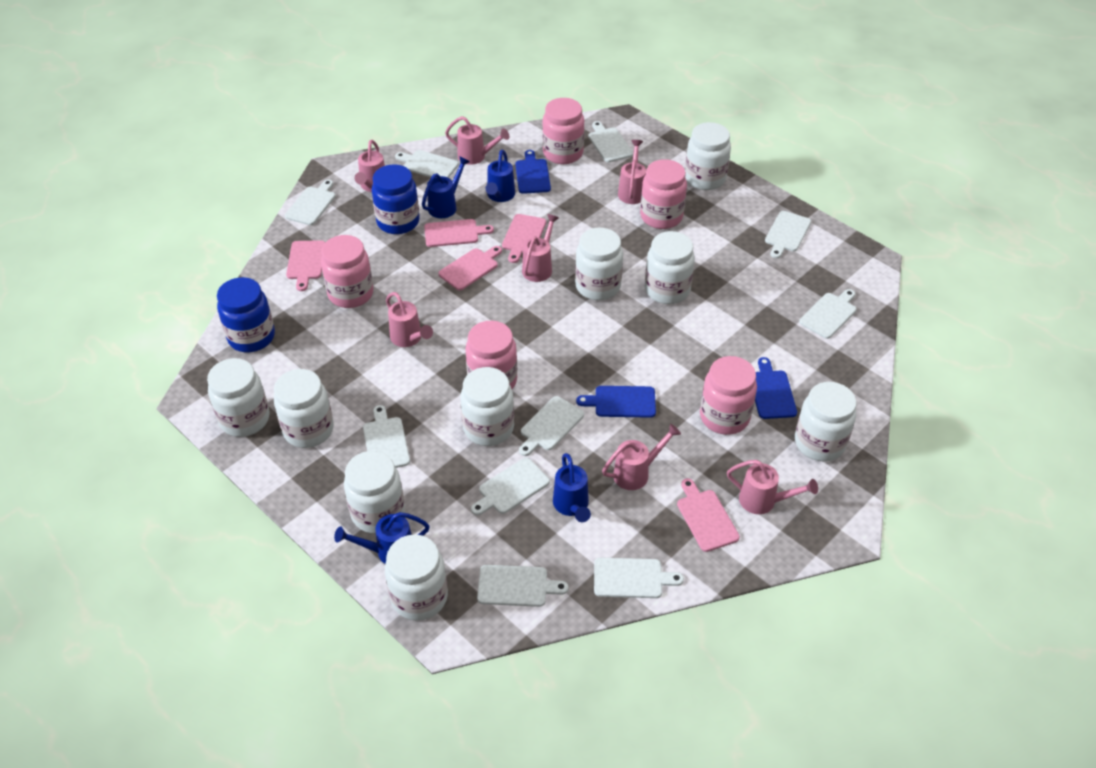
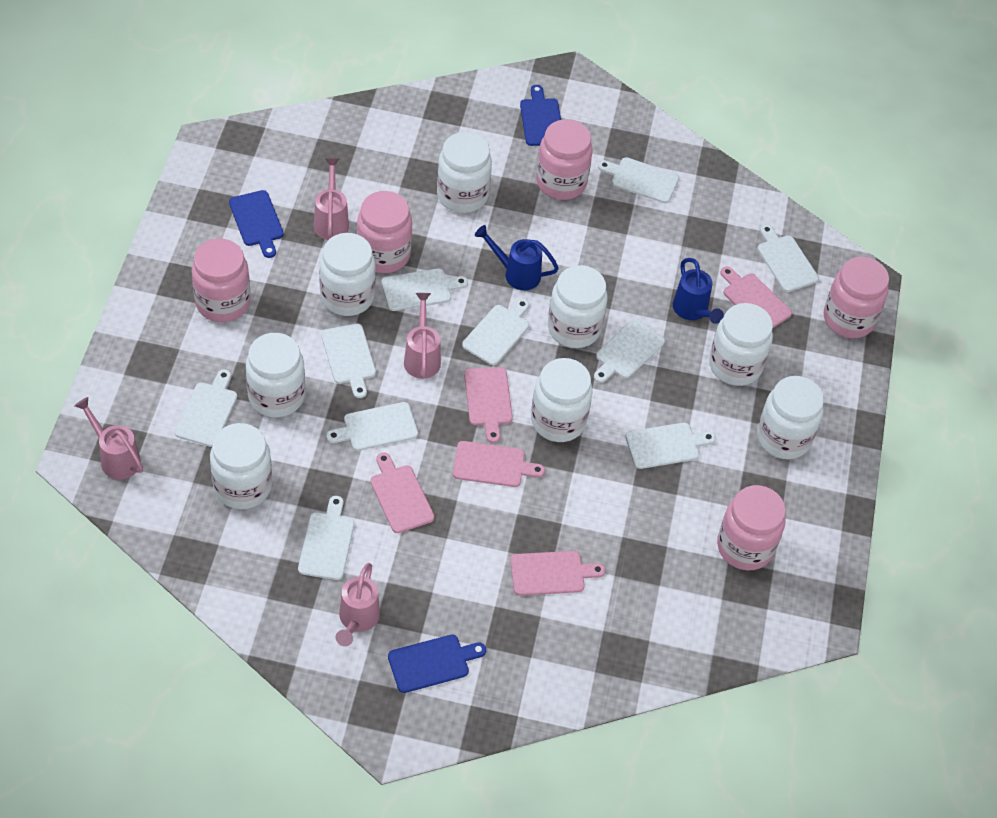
blue jar: [217,277,275,352] [372,164,420,234] = 2 -> none = 0
blue watering can: [334,512,430,564] [422,156,470,218] [485,150,515,202] [553,453,591,522] = 4 -> [475,225,559,290] [673,258,724,324] = 2
pink watering can: [355,140,385,192] [386,292,433,347] [445,116,509,165] [522,214,559,282] [602,424,681,490] [618,140,646,204] [727,460,818,514] = 7 -> [74,397,143,479] [314,158,349,240] [336,563,380,646] [404,293,441,379] = 4
white jar: [207,358,269,437] [274,369,334,448] [344,451,405,533] [385,534,448,621] [460,367,514,446] [575,228,623,300] [645,231,695,304] [685,122,731,190] [795,382,857,461] = 9 -> [210,423,272,509] [246,333,305,418] [319,233,376,316] [437,132,492,213] [531,358,593,442] [548,265,608,348] [709,303,773,386] [757,376,824,459] = 8

